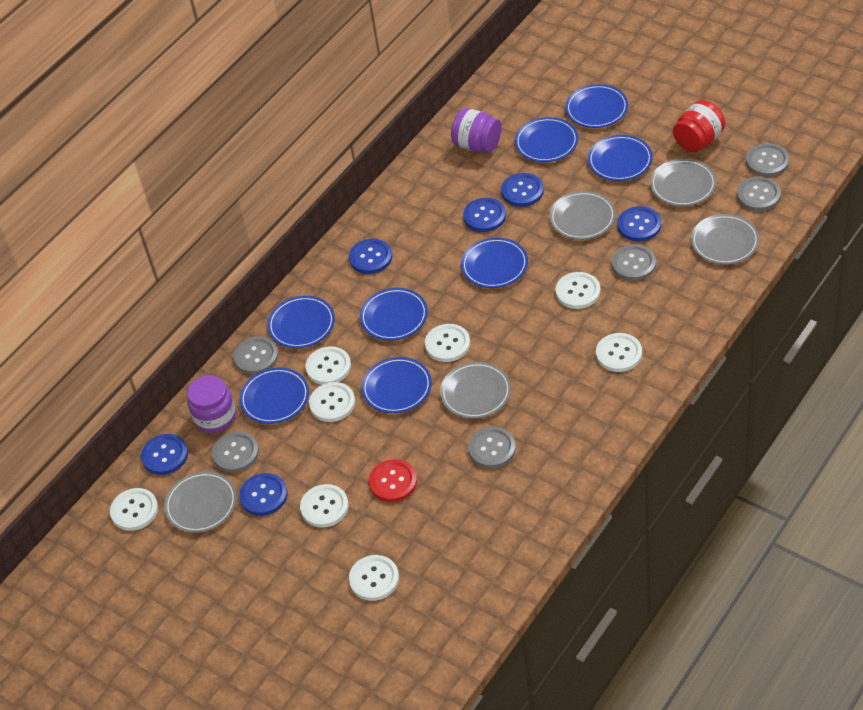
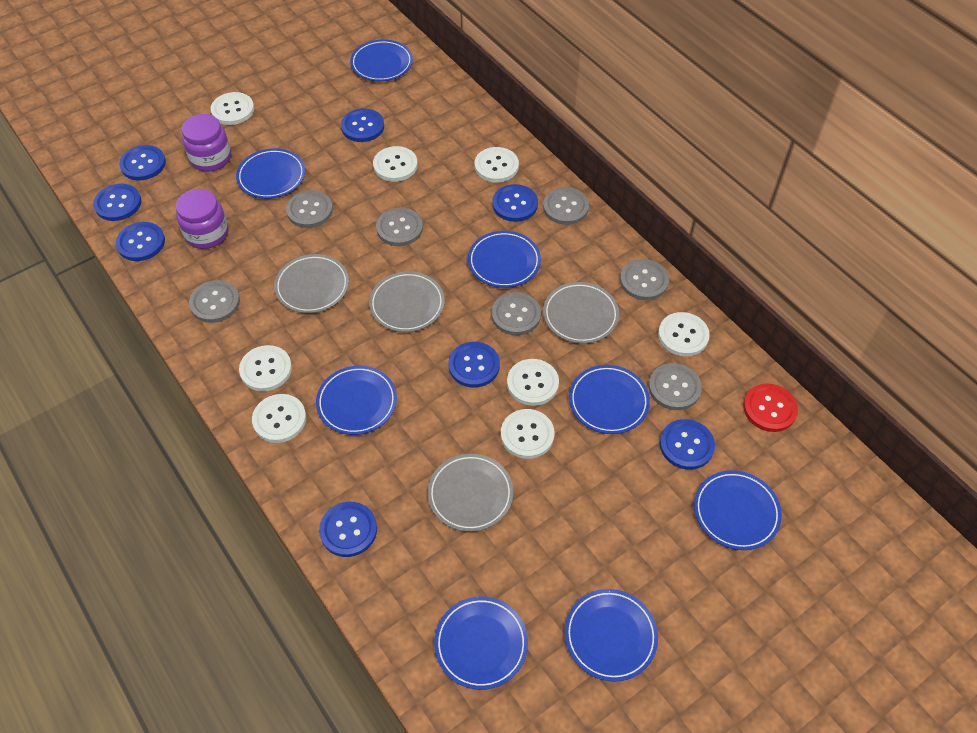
blue button: [141,434,188,475] [239,473,288,516] [349,239,392,274] [463,198,506,232] [501,173,544,207] [617,206,661,241] = 6 -> [93,184,141,221] [116,222,165,261] [119,145,166,180] [319,502,377,557] [341,108,384,142] [448,342,500,388] [492,184,538,222] [660,419,715,470] = 8
grey button: [212,431,259,473] [233,336,278,375] [468,427,516,469] [611,244,656,281] [737,177,781,211] [746,143,789,177] = 6 -> [189,280,240,323] [286,190,333,228] [376,208,423,246] [492,292,541,335] [543,187,589,225] [620,259,669,300] [648,363,702,410] = 7
grey plate: [164,471,237,533] [440,362,511,419] [549,191,616,240] [650,159,716,206] [691,214,759,264] = 5 -> [274,254,349,313] [369,271,445,332] [428,454,513,532] [543,282,619,344] = 4
red jar: [673,100,725,152] = 1 -> none = 0

